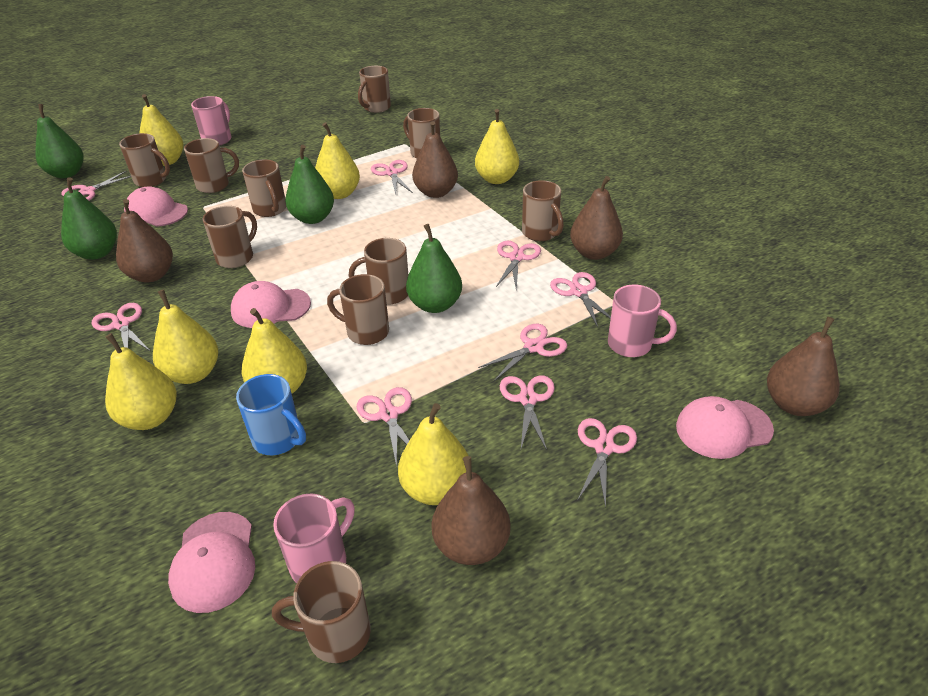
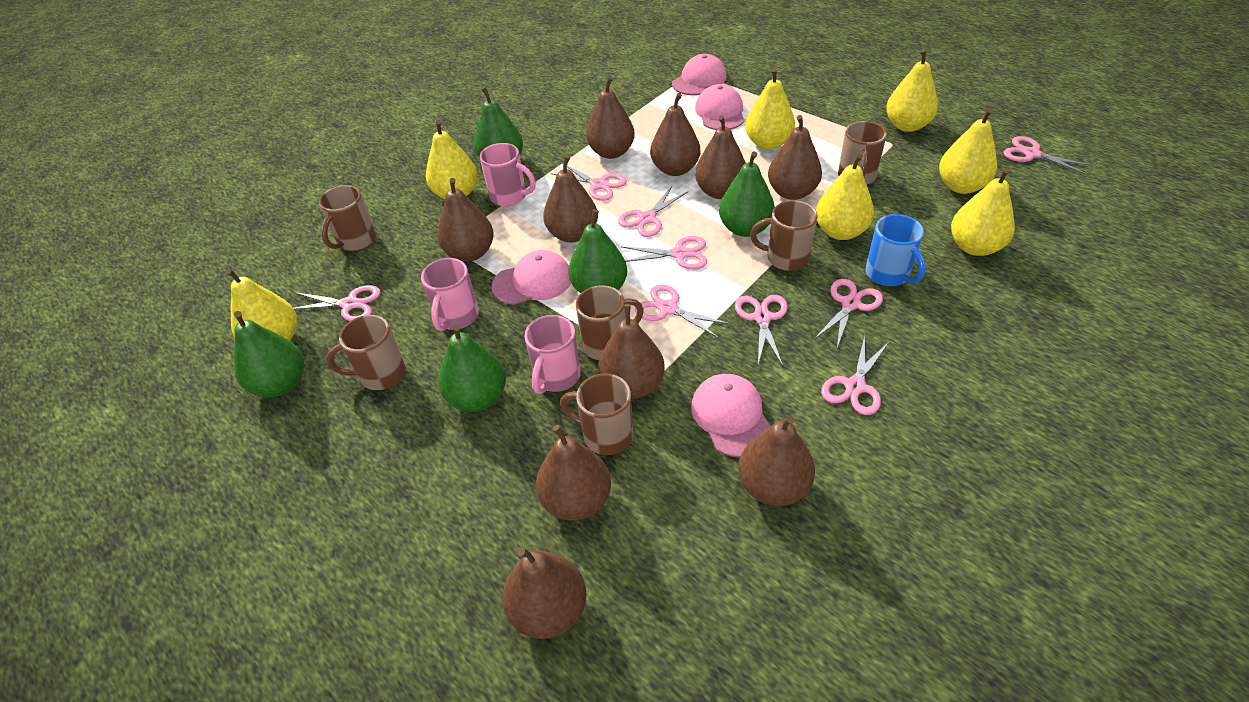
brown mug: [119,133,170,187] [184,138,239,193] [203,206,257,268] [242,159,286,217] [272,561,371,663] [327,274,389,345] [349,238,408,305] [358,66,391,113] [403,108,440,159] [522,180,564,241] = 10 -> [319,185,376,251] [326,315,406,390] [560,374,633,455] [576,285,644,360] [750,200,818,271] [838,121,887,184] = 6
brown pear: [116,199,173,283] [412,121,458,198] [431,456,511,565] [570,176,623,260] [767,317,840,416] = 5 -> [437,178,494,262] [503,547,587,639] [536,425,611,521] [543,156,598,242] [586,77,635,159] [598,304,665,399] [650,93,700,176] [695,115,746,199] [738,416,815,506] [768,115,822,200] = 10
green pear: [35,104,84,178] [61,177,117,260] [285,145,334,224] [406,224,462,313] = 4 -> [234,311,304,397] [438,324,506,412] [474,87,523,158] [568,209,627,293] [719,152,775,237] = 5

